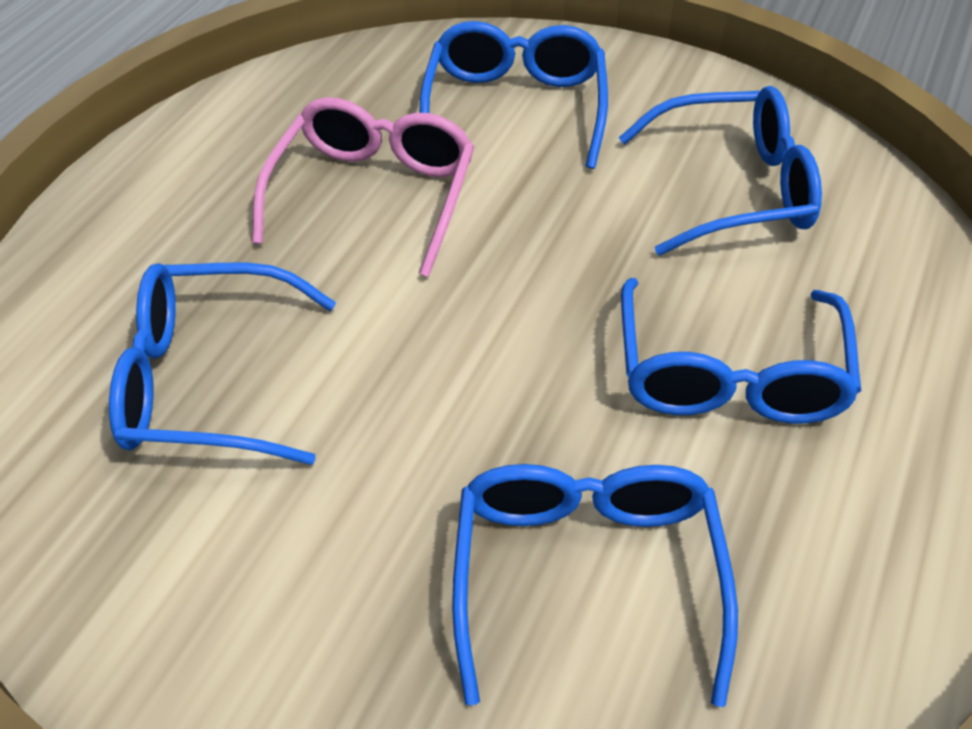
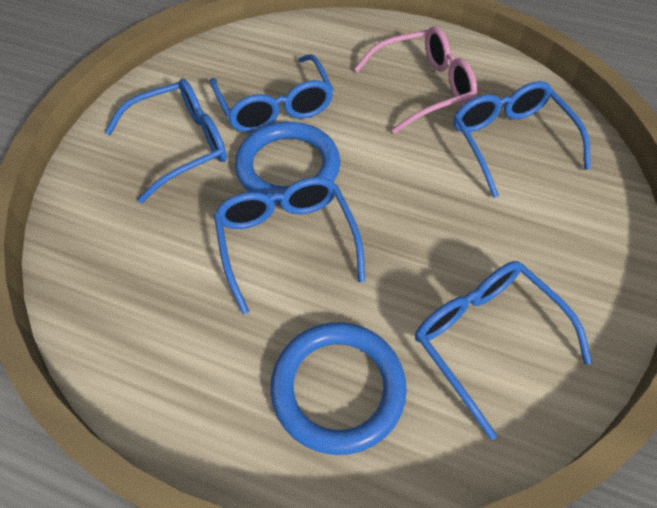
blue ring: none = 0 -> [235,122,340,205] [270,322,407,455] = 2

